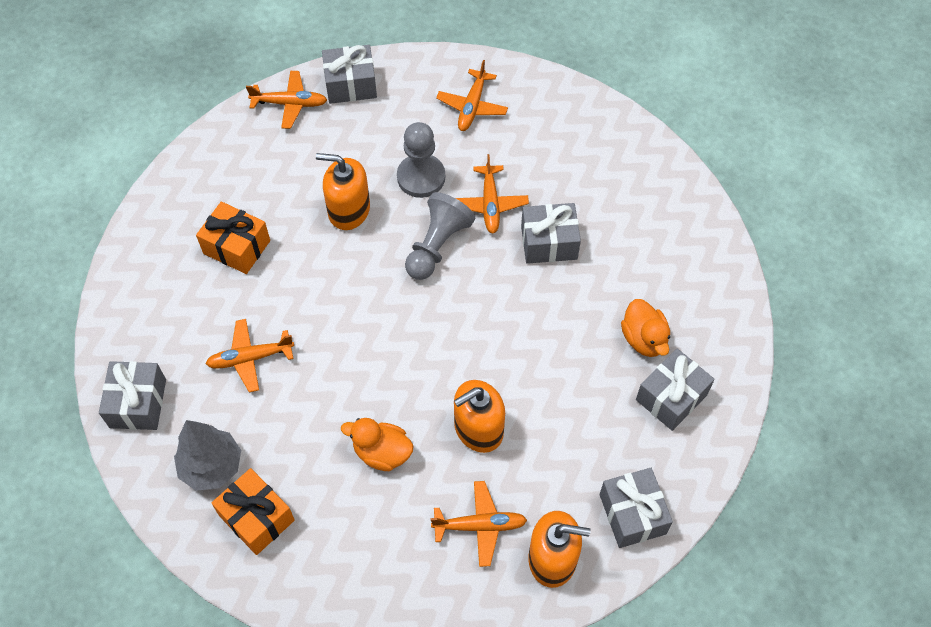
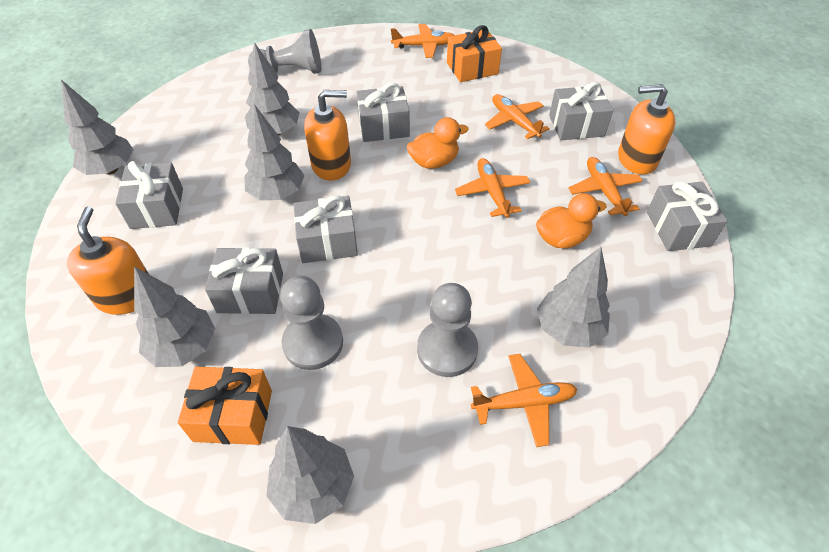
grey gift: [99,361,166,430] [322,45,377,104] [521,203,581,264] [600,468,673,548] [636,349,715,431] = 5 -> [115,161,183,229] [205,247,283,314] [293,195,358,263] [356,83,410,142] [549,82,613,140] [647,181,728,251] = 6
grey pawn: [397,122,445,198] [405,192,475,280] = 2 -> [248,29,321,74] [280,276,343,370] [417,283,478,377] = 3
grey tree: [174,420,241,491] = 1 -> [61,80,133,175] [134,267,215,367] [244,104,305,200] [245,42,300,135] [267,426,354,524] [537,247,610,348] = 6

